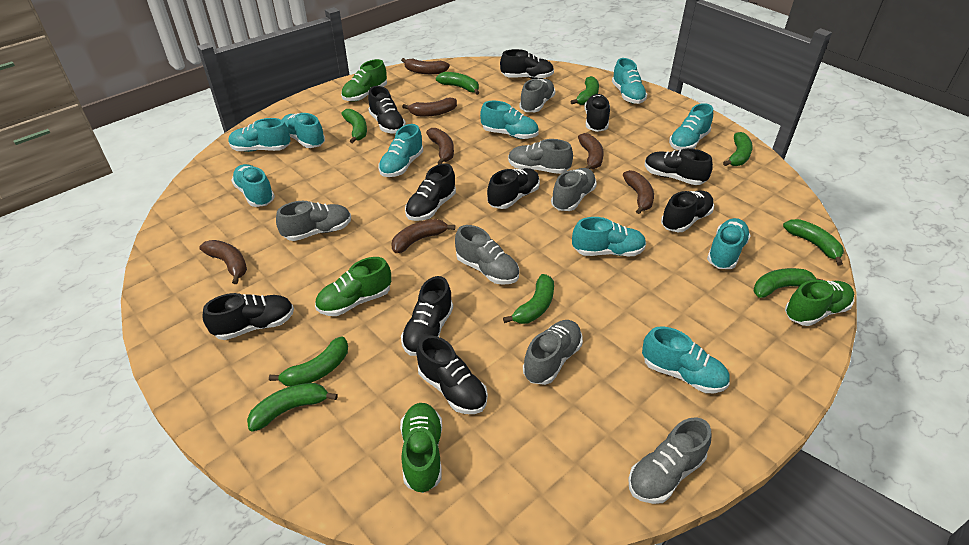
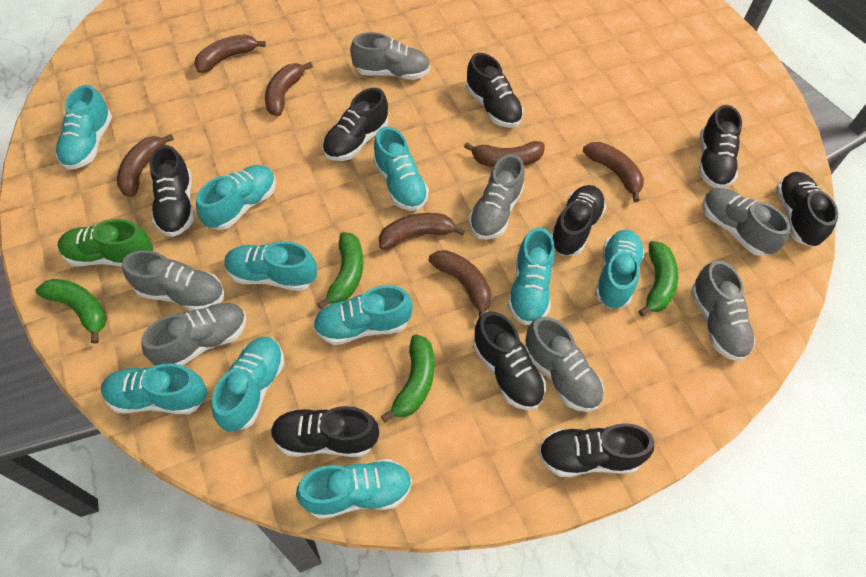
black shoe: [203,293,294,340] [368,86,406,134] [401,276,453,356] [405,163,456,221] [416,335,488,414] [487,168,540,209] [500,49,554,79] [584,94,610,132] [645,148,713,185] [661,191,714,232] = 10 -> [149,145,194,237] [271,406,379,457] [323,88,388,161] [466,53,524,128] [473,311,546,410] [538,423,654,477] [551,185,606,256] [699,105,742,188] [776,172,838,247] = 9
green banana: [247,383,338,432] [269,336,348,387] [342,109,367,143] [436,72,480,95] [503,274,554,324] [570,76,599,105] [723,132,753,166] [754,268,826,298] [783,219,844,266] = 9 -> [35,279,107,344] [317,232,363,309] [381,334,434,422] [638,241,678,317] = 4
green shoe: [315,257,391,316] [341,59,387,101] [400,403,442,493] [785,280,854,326] = 4 -> [58,219,153,267] = 1

